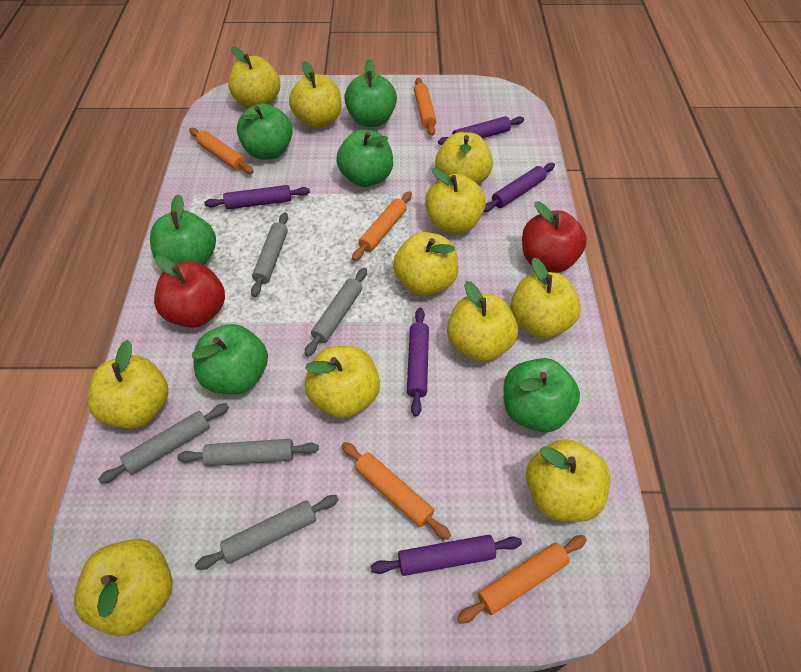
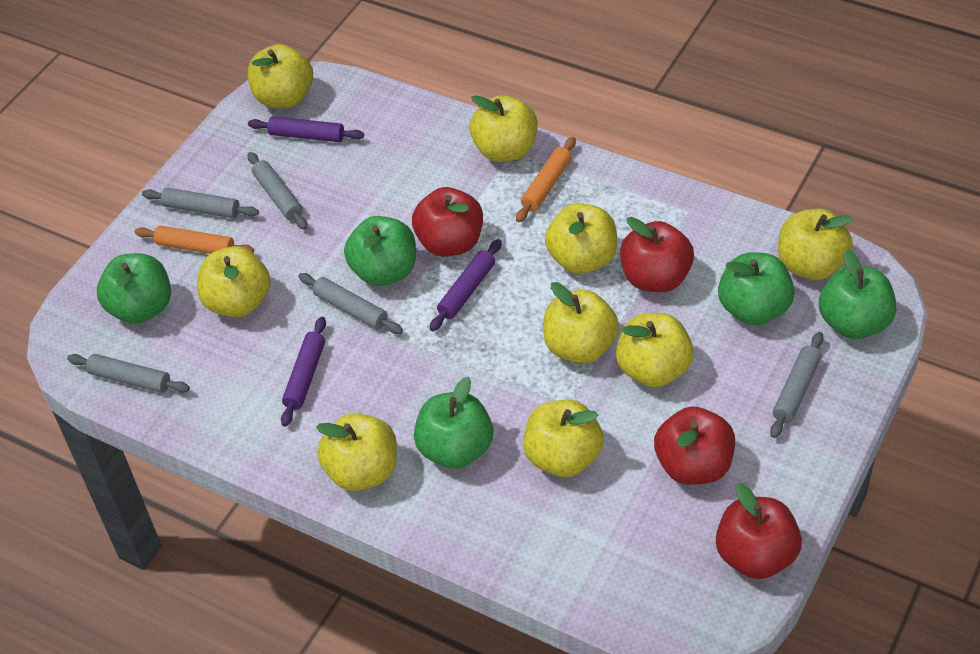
green apple: [150,194,216,265] [192,324,268,394] [237,104,293,160] [336,130,393,187] [344,59,397,127] [503,358,580,432] = 6 -> [97,253,171,324] [344,216,416,286] [414,377,493,469] [718,252,795,325] [819,249,896,339] = 5
orange rolling pin: [189,128,254,174] [341,442,451,540] [352,191,412,261] [414,78,437,136] [457,535,587,624] = 5 -> [135,225,254,254] [516,137,576,222] = 2
purple rolling pin: [204,185,310,209] [371,535,522,576] [407,308,429,417] [438,116,524,145] [484,163,555,212] = 5 -> [248,116,364,142] [281,317,326,427] [430,239,502,331] = 3
red apple: [154,255,225,328] [522,201,587,273] = 2 -> [412,187,483,257] [620,217,694,292] [654,406,735,485] [716,483,802,579] = 4
yellow apple: [74,539,173,636] [88,340,169,429] [228,47,280,108] [289,61,342,128] [305,346,380,418] [393,232,458,296] [425,168,486,234] [435,132,493,185] [447,281,518,362] [510,258,581,338] [526,439,610,522] = 11 -> [197,246,271,317] [248,44,313,108] [316,413,397,491] [469,95,538,162] [523,400,604,477] [543,282,619,363] [545,203,617,274] [616,313,694,387] [778,209,853,280] = 9

